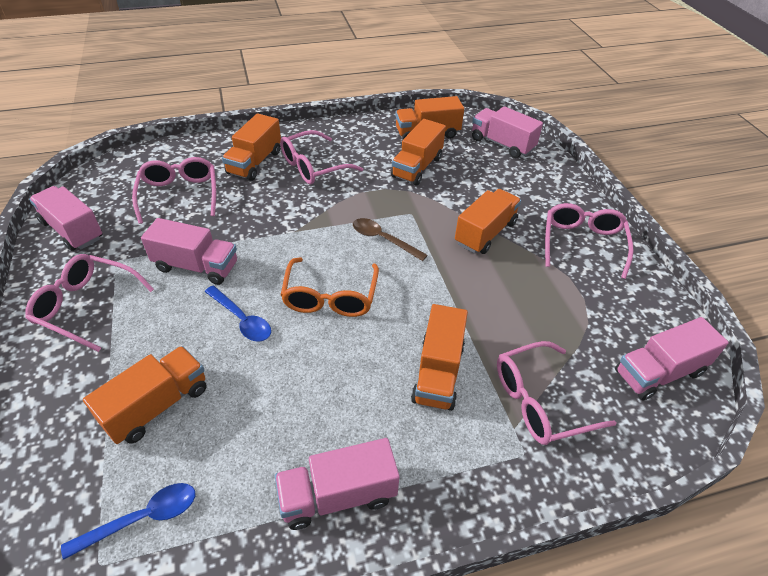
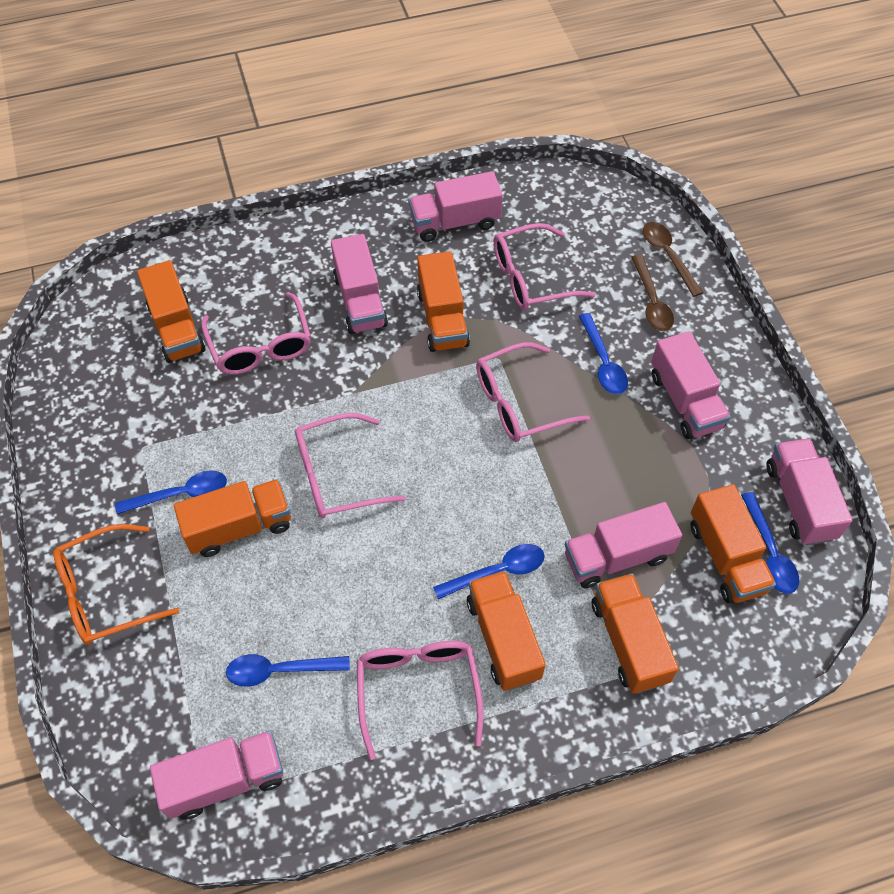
blue spoon: [61,483,195,560] [205,286,271,342] = 2 -> [115,471,227,514] [226,654,350,687] [433,544,545,599] [579,313,628,394] [741,492,799,594] = 5
brown spoon: [353,218,428,261] = 1 -> [631,255,674,331] [643,222,703,297] = 2
pink truck: [29,186,103,251] [141,218,237,285] [275,438,400,530] [472,106,543,158] [615,317,729,400] = 5 -> [150,731,283,819] [331,234,388,334] [409,171,503,242] [565,502,682,588] [651,331,731,439] [766,438,852,545] = 6

